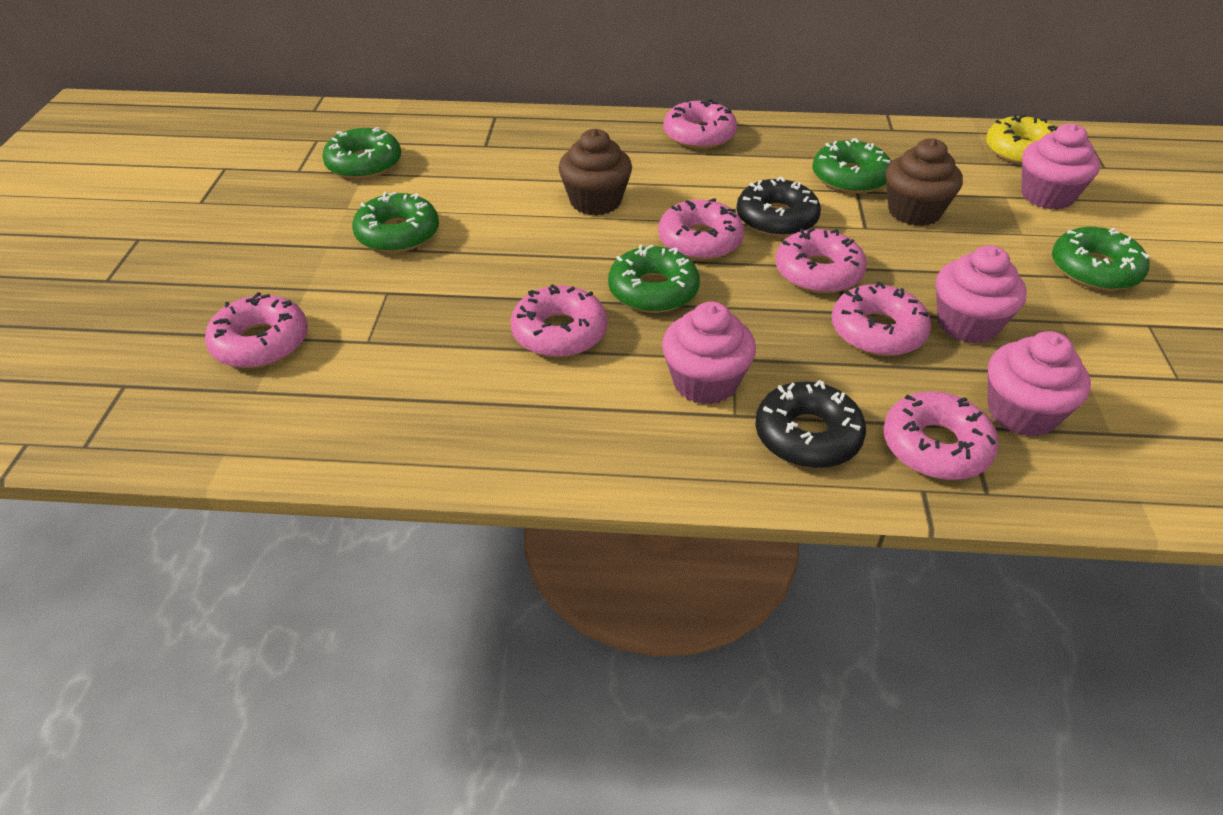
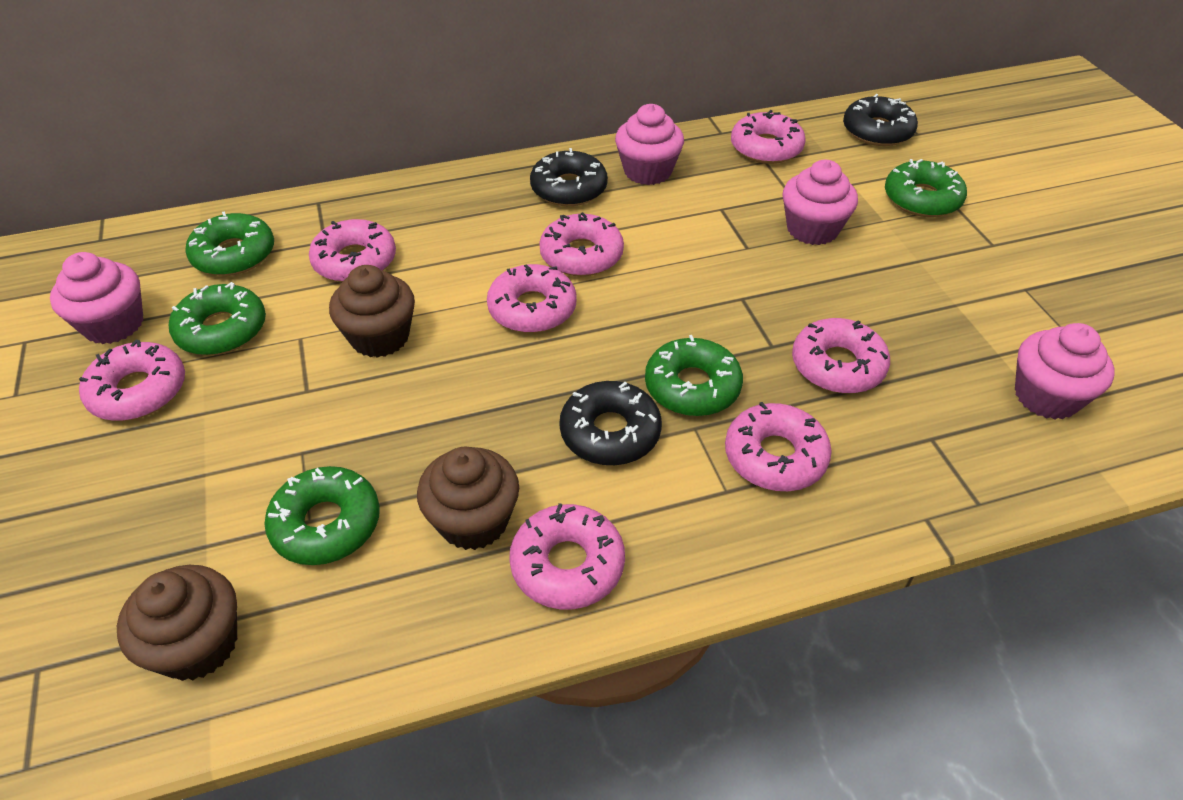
black donut: [736,176,821,237] [755,380,866,468] = 2 -> [530,148,608,206] [559,381,662,465] [843,94,918,146] = 3
brown cupcake: [558,129,632,216] [886,138,963,226] = 2 -> [117,565,237,681] [329,265,415,358] [417,447,519,550] = 3
pink donut: [205,292,308,368] [511,284,607,358] [658,198,745,260] [663,99,737,149] [776,228,867,294] [832,281,931,356] [883,392,999,480] = 7 -> [79,340,185,421] [309,219,396,282] [487,264,577,333] [509,503,625,610] [539,212,624,276] [725,402,832,491] [731,110,806,164] [792,318,890,393] = 8
yellow donut: [986,114,1058,166] = 1 -> none = 0

